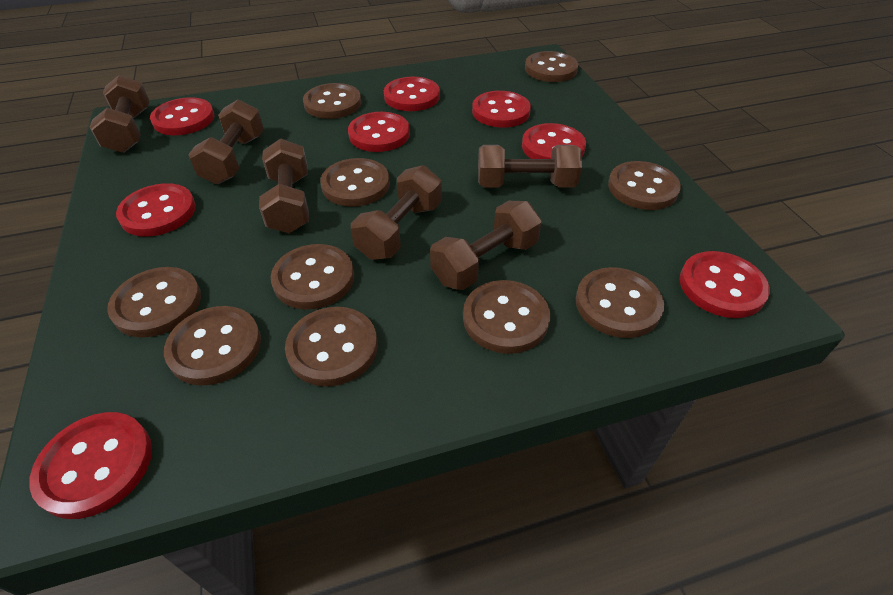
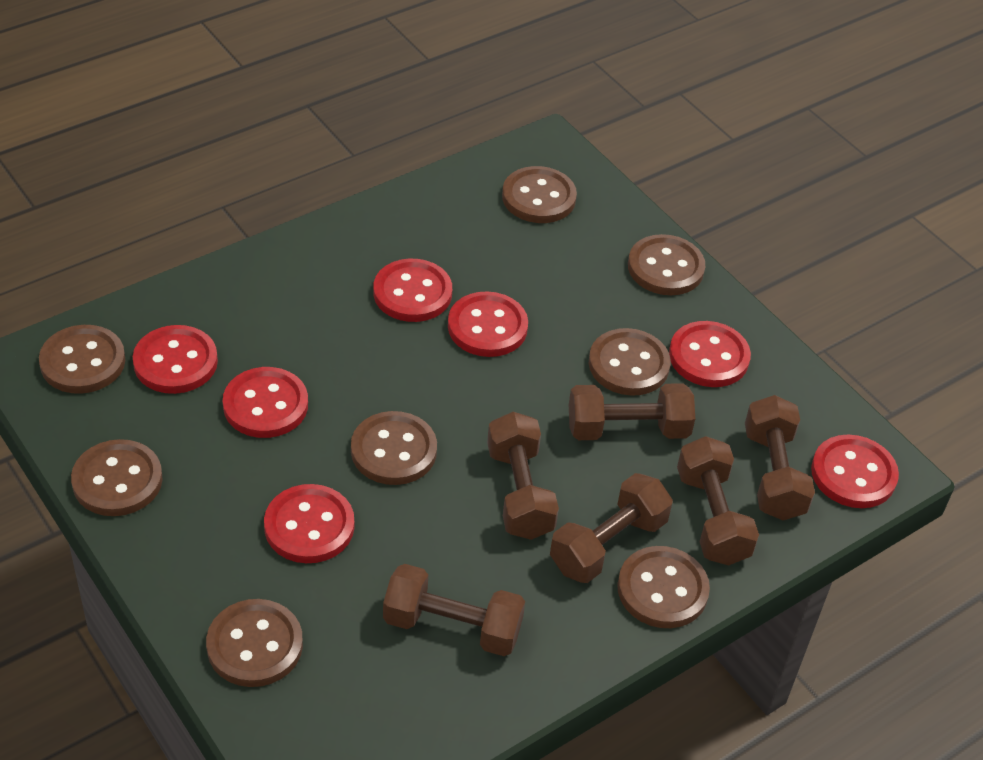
brown button: [107,267,201,337] [164,306,261,386] [271,244,354,310] [285,307,378,386] [303,83,361,119] [320,158,390,207] [463,280,550,354] [525,51,578,82] [576,267,664,338] [608,161,681,210] = 10 -> [39,325,125,394] [71,439,162,516] [206,599,303,687] [351,411,437,485] [502,166,577,223] [589,328,671,396] [617,546,710,628] [628,234,705,295] = 8
red button: [29,412,152,519] [116,183,196,237] [150,97,214,135] [348,112,410,152] [384,77,440,111] [472,91,531,128] [522,123,586,159] [679,251,770,318] = 8 -> [133,325,218,394] [223,367,308,438] [264,484,354,563] [373,259,452,322] [448,292,528,357] [669,321,751,387] [811,435,899,508] = 7

